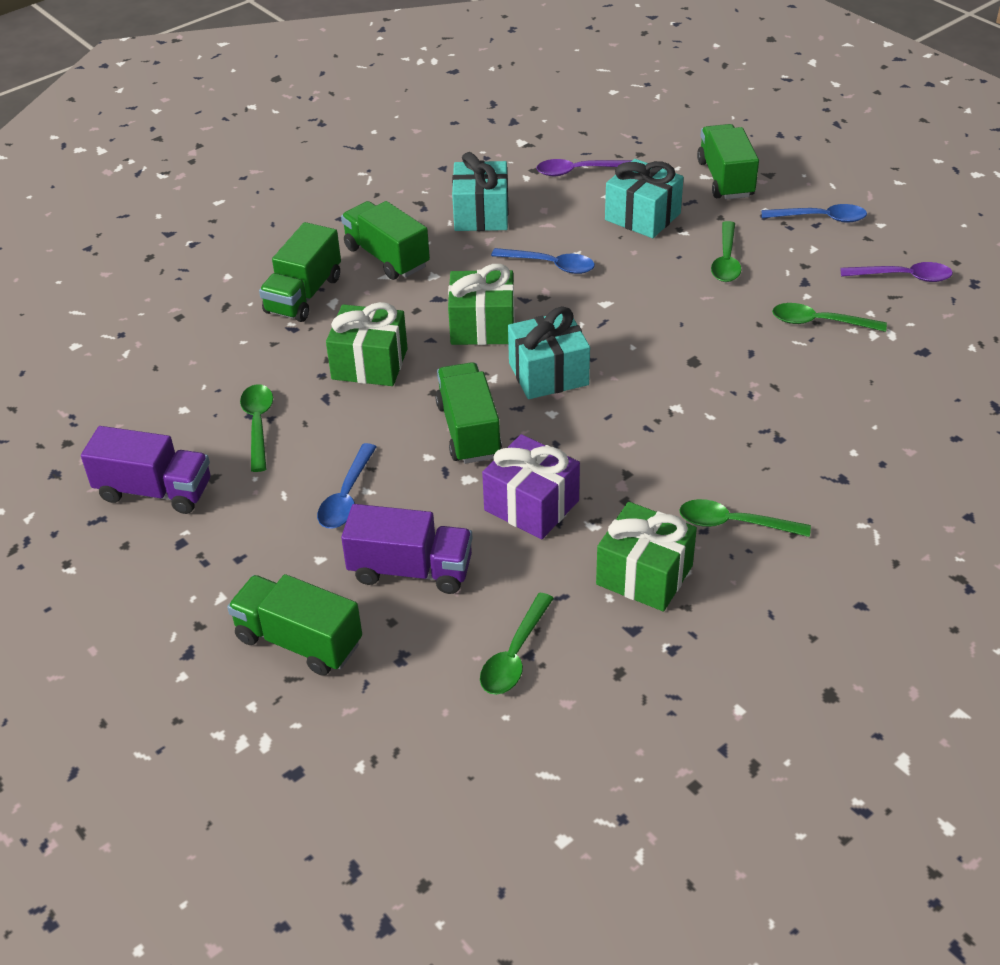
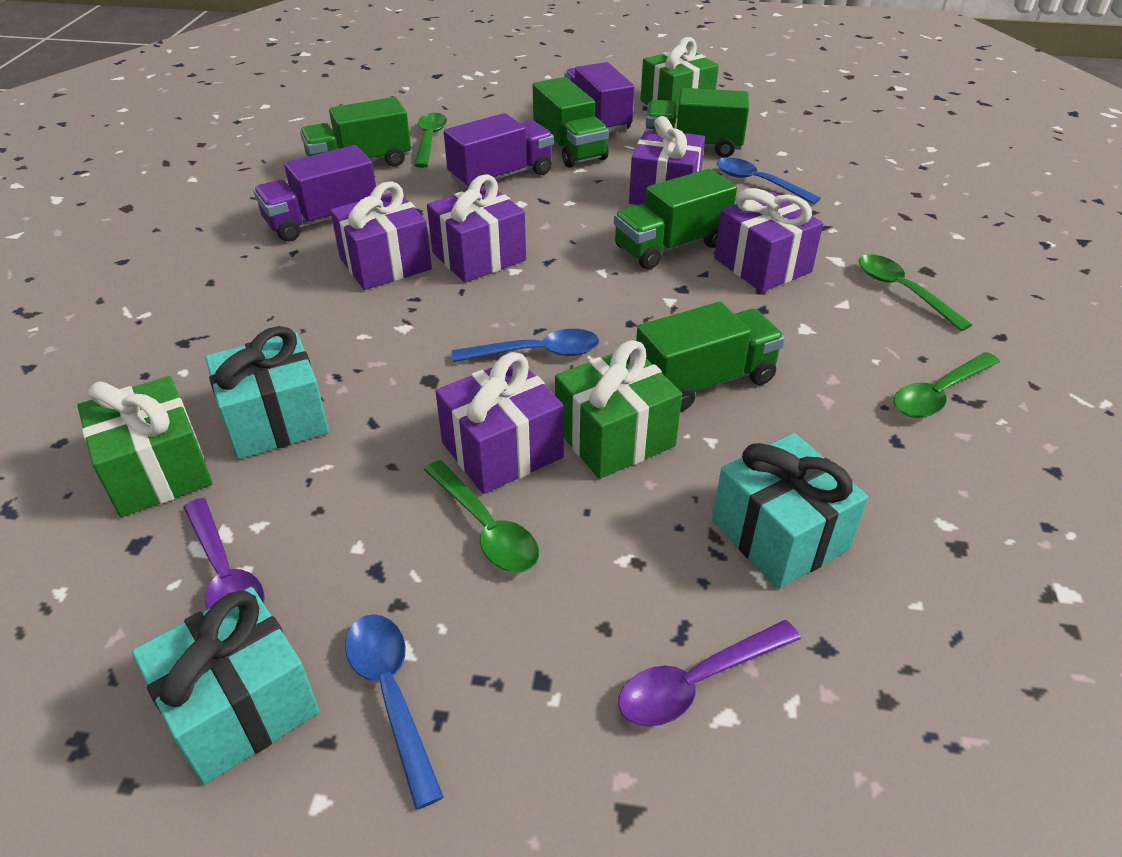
green spoon: [240,384,273,472] [480,593,554,695] [679,499,811,537] [711,221,741,282] [772,303,887,332] = 5 -> [414,113,447,168] [424,460,539,572] [859,254,972,331] [894,352,1000,418] = 4
purple gift: [482,434,580,539] = 1 -> [330,181,432,290] [427,174,526,282] [436,352,564,494] [629,116,705,206] [714,188,823,292] = 5
purple truck: [81,426,210,514] [341,504,473,594] = 2 -> [253,145,376,242] [444,113,554,189] [565,62,634,133] = 3

